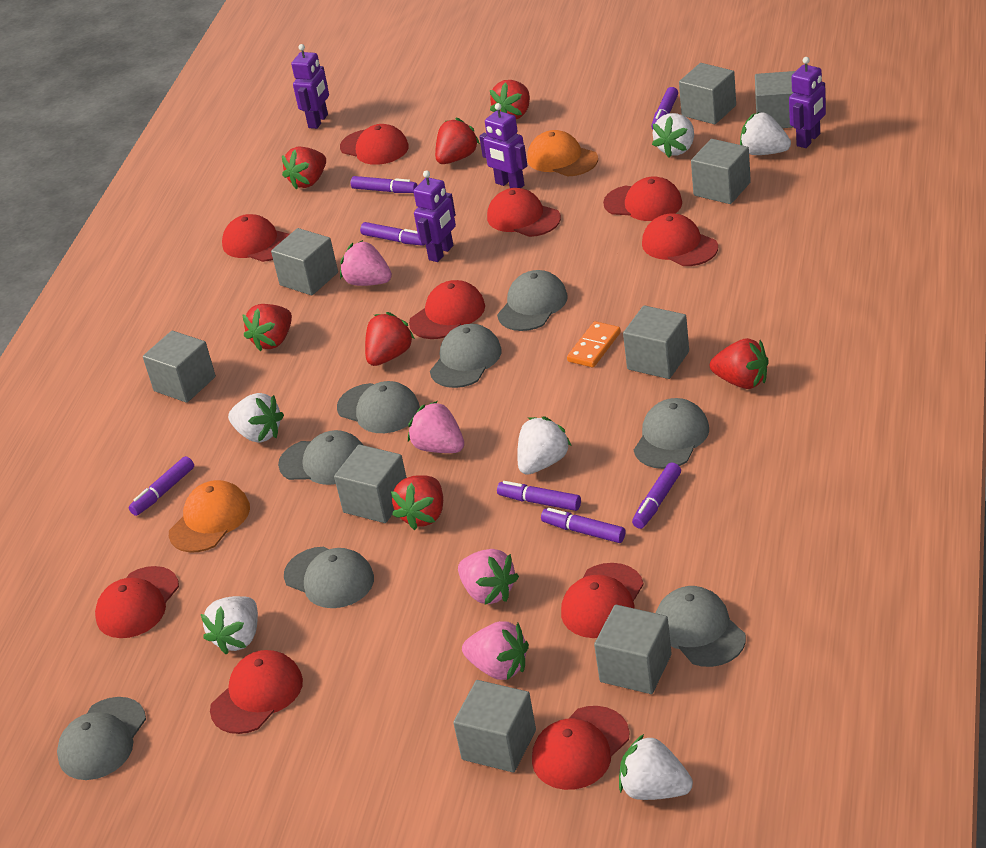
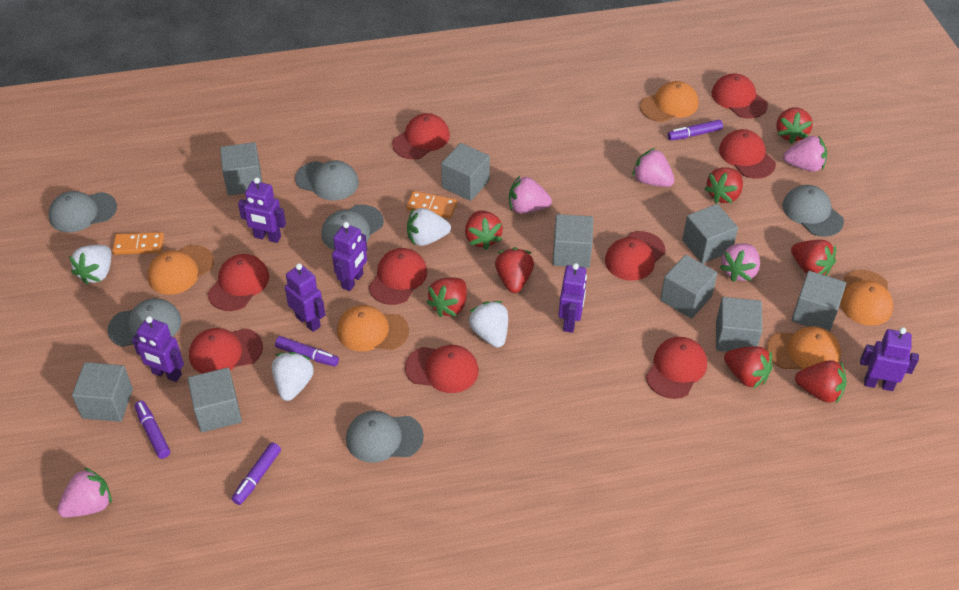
grey cap: [57,697,146,780] [278,430,363,485] [284,547,374,608] [337,381,420,433] [430,324,502,388] [497,270,568,331] [634,398,709,469] [656,586,746,667] = 8 -> [48,191,117,232] [107,298,181,347] [295,160,359,200] [321,205,384,250] [346,411,424,463] [782,185,844,237] = 6
orange cap: [169,480,250,552] [527,130,598,177] = 2 -> [147,245,214,295] [337,305,409,351] [640,81,698,122] [767,327,841,370] [840,270,893,326] = 5
orange domino: [567,321,621,368] = 1 -> [112,232,164,255] [406,191,457,218] = 2
pink strawberry: [340,240,392,286] [408,401,464,453] [458,549,519,605] [462,621,529,680] = 4 -> [57,467,112,518] [509,176,552,213] [632,148,675,187] [720,243,760,282] [783,135,827,172] = 5
purple marker: [128,456,194,516] [351,176,417,193] [360,222,425,246] [497,481,581,511] [541,508,625,543] [632,463,681,529] [651,87,678,129] = 7 -> [135,401,170,459] [232,442,281,505] [275,336,339,367] [668,120,723,140] = 4
purple robot: [291,44,329,129] [414,170,456,262] [479,103,527,188] [789,57,826,148] = 4 -> [132,316,184,382] [238,177,286,243] [285,263,325,332] [332,222,367,291] [559,263,587,333] [860,327,919,391] = 6
red cap: [95,566,179,638] [210,650,303,734] [222,214,290,262] [340,124,409,165] [409,280,485,339] [487,188,561,237] [532,706,630,790] [561,563,644,638] [603,176,682,221] [642,213,718,266] = 10 -> [189,328,263,374] [208,254,269,311] [369,248,427,305] [392,113,450,160] [405,345,479,393] [605,231,665,281] [646,337,707,399] [712,73,768,119] [719,129,776,179] = 9
red strawberry: [242,304,292,352] [282,147,326,190] [365,312,415,366] [391,475,443,530] [435,118,480,164] [490,80,530,119] [710,338,769,389] = 7 -> [426,278,467,317] [465,211,503,250] [495,247,534,293] [704,167,743,204] [724,346,773,389] [776,107,813,144] [791,240,836,276] [795,360,847,403] = 8
white strawberry: [201,596,258,655] [228,393,284,443] [517,416,571,475] [619,734,693,800] [652,113,694,158] [740,112,791,155] = 6 -> [69,245,111,285] [272,352,314,401] [407,208,451,246] [468,301,508,348] = 4

